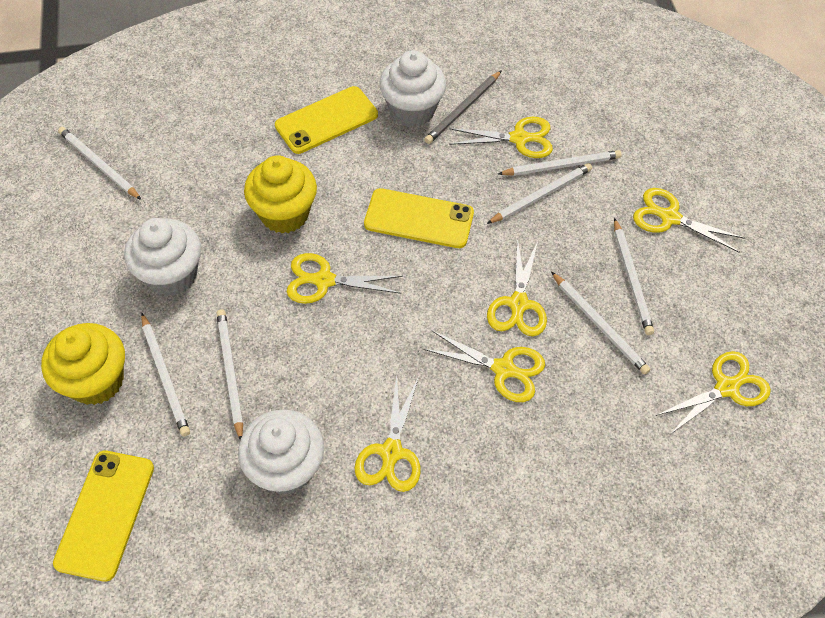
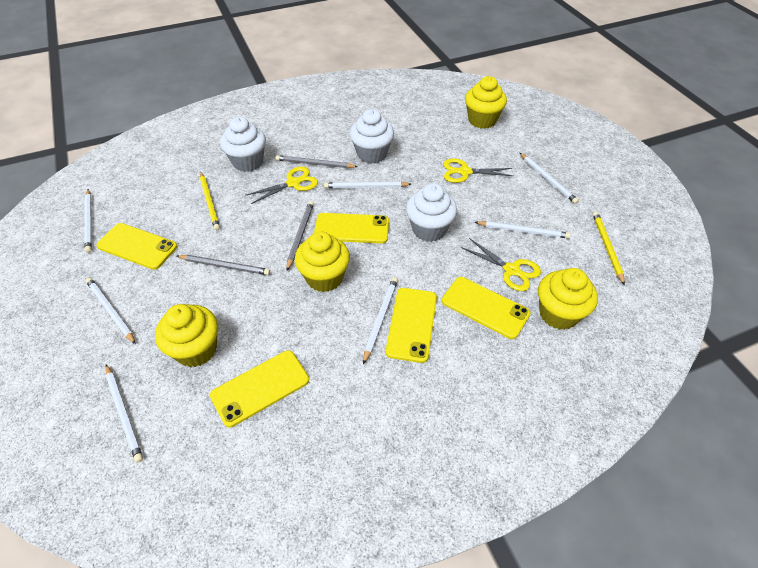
grey pencil: [424,70,502,144] = 1 -> [177,255,270,275] [276,155,358,168] [286,201,314,270] = 3
yellow cupcake: [41,323,125,405] [244,155,317,233] = 2 -> [155,304,218,367] [295,232,350,292] [465,76,507,129] [538,268,598,330] = 4
yellow pencil: none = 0 -> [200,172,220,230] [593,212,625,285] = 2
yellow phone: [53,451,154,582] [275,86,378,154] [364,188,474,248] = 3 -> [96,223,177,270] [210,350,309,427] [314,213,389,243] [386,288,437,363] [442,277,530,339] = 5
yellow scissors: [287,253,403,304] [354,375,421,492] [423,330,545,402] [449,117,553,158] [487,237,547,336] [633,188,745,253] [655,351,771,434] = 7 -> [245,167,318,204] [443,159,513,183] [461,238,541,291] = 3

